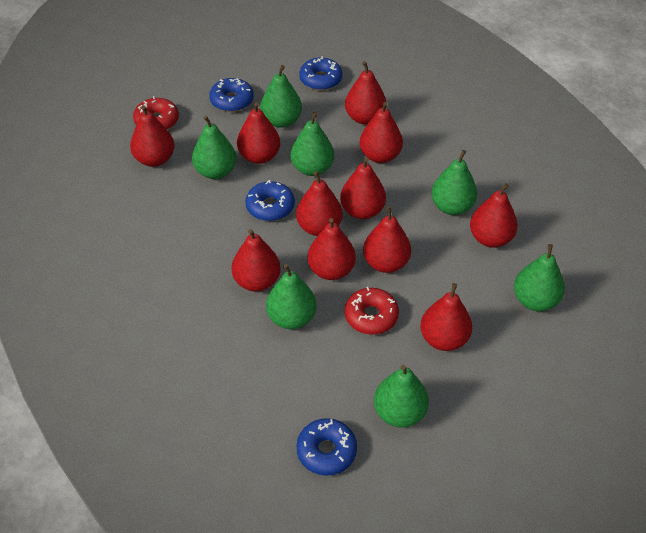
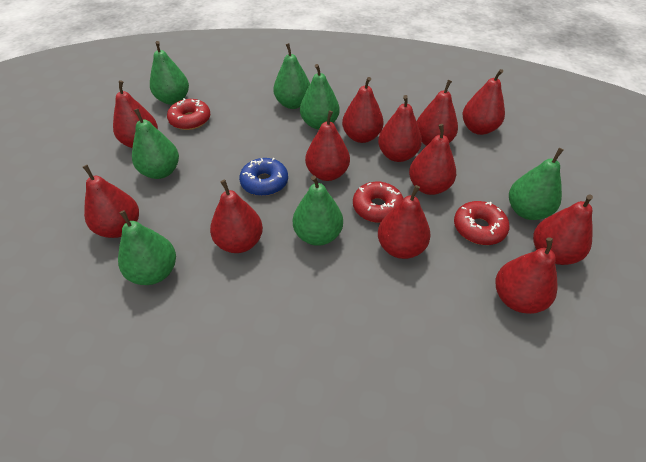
blue donut: [209,78,254,112] [245,180,295,221] [296,418,357,476] [299,56,342,90] = 4 -> [239,158,288,196] = 1
red donut: [133,96,179,130] [345,287,399,335] = 2 -> [167,98,210,130] [353,182,404,223] [454,201,509,245] = 3
red pear: [130,105,174,167] [232,229,281,291] [237,102,280,164] [296,171,343,236] [307,218,356,280] [340,157,386,219] [345,61,386,125] [360,102,403,163] [363,206,411,273] [420,283,472,351] [470,183,518,248] = 11 -> [83,165,139,238] [113,80,158,148] [210,180,263,253] [305,110,350,181] [342,77,384,143] [378,95,422,162] [378,185,431,259] [409,124,456,195] [417,80,458,146] [462,69,505,135] [496,238,558,314] [533,194,593,265] = 12

